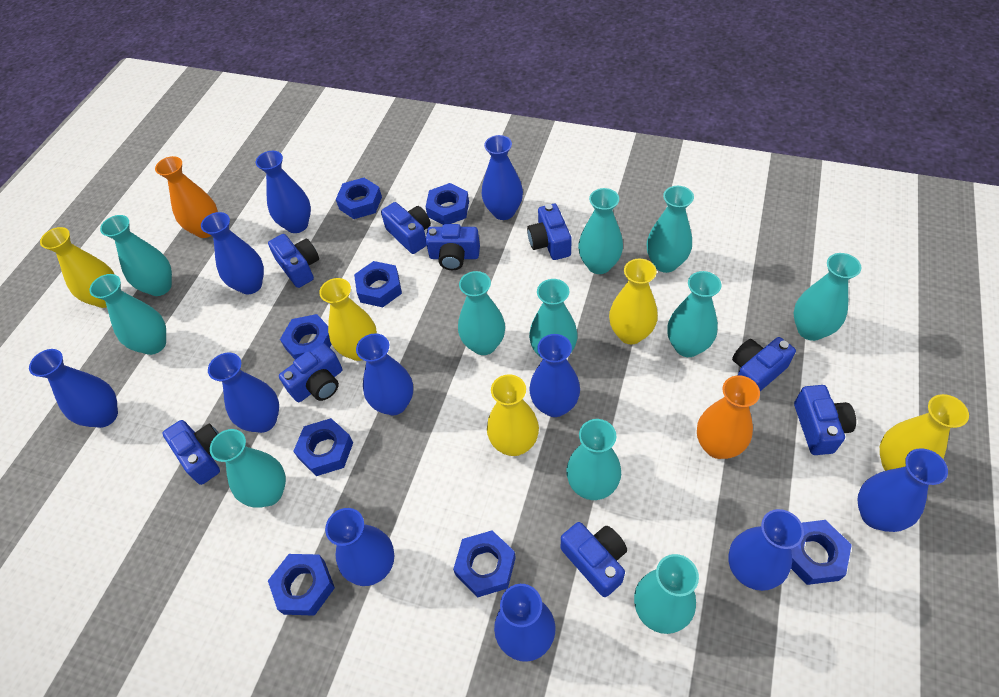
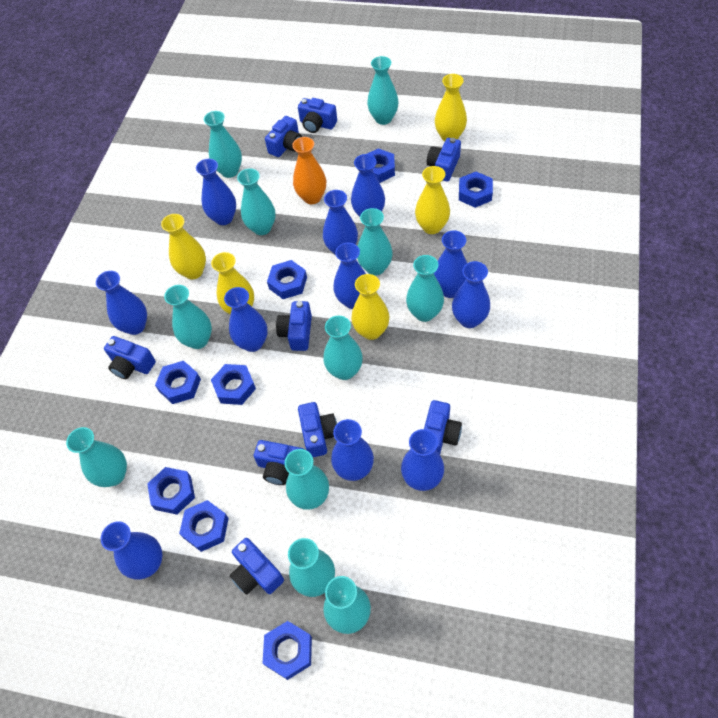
orange vase: [155,156,218,238] [697,375,760,459] = 2 -> [292,137,326,204] = 1

